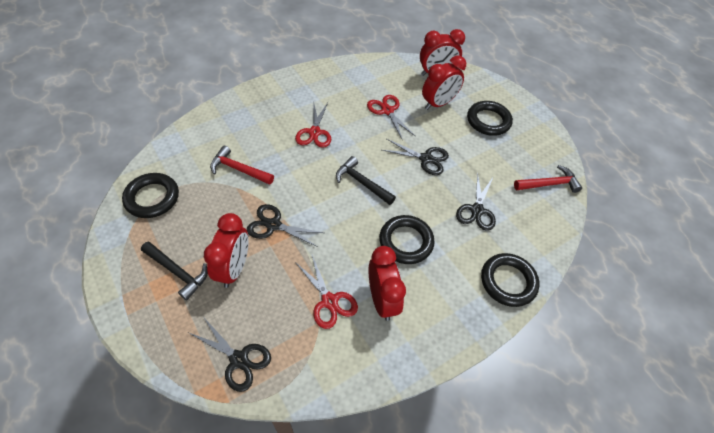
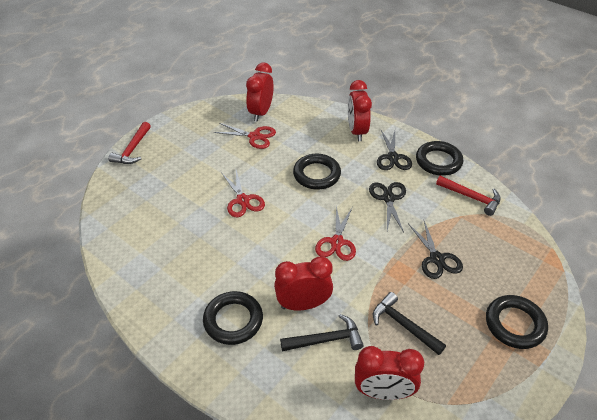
black scissors: [189,318,271,392] [247,204,324,247] [382,139,449,175] [456,172,496,231] = 4 -> [369,182,406,232] [377,130,412,170] [409,221,463,279] = 3

